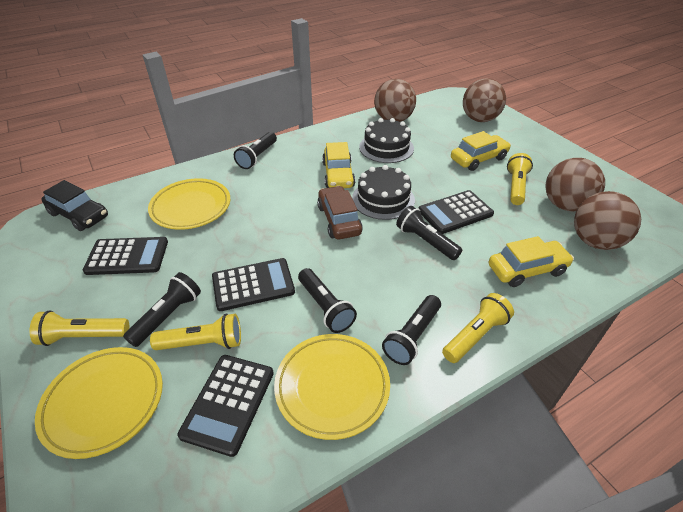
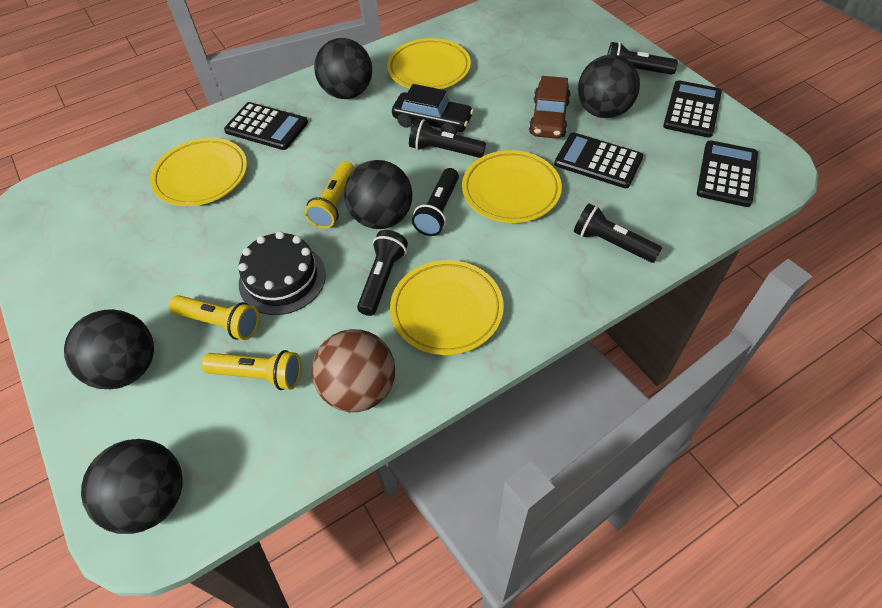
black ball: none = 0 -> [64,309,154,389] [81,439,183,534] [314,38,372,99] [344,160,412,229] [578,55,640,118] = 5
black cake: [352,165,415,220] [359,118,414,163] = 2 -> [239,231,326,315] = 1
brown ball: [374,79,416,122] [463,78,506,122] [546,158,605,212] [574,191,641,250] = 4 -> [312,329,395,412] = 1
yellow car: [322,142,355,188] [451,131,511,171] [489,236,574,287] = 3 -> none = 0
yellow flashlight: [30,310,129,346] [150,313,241,350] [442,293,514,363] [507,153,533,205] = 4 -> [169,295,259,340] [201,350,301,390] [305,161,354,228] = 3
yellow plate: [35,347,163,459] [148,178,230,230] [274,334,390,440] = 3 -> [150,138,247,206] [387,38,471,89] [390,260,504,355] [462,150,562,223] = 4

